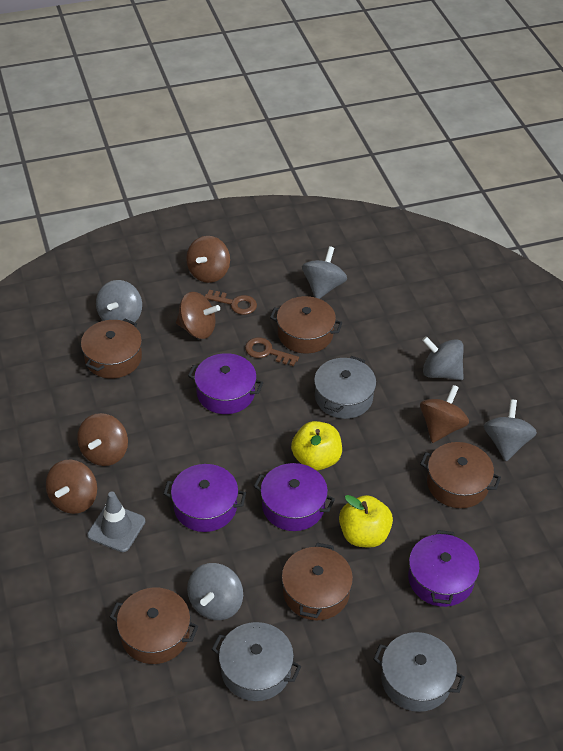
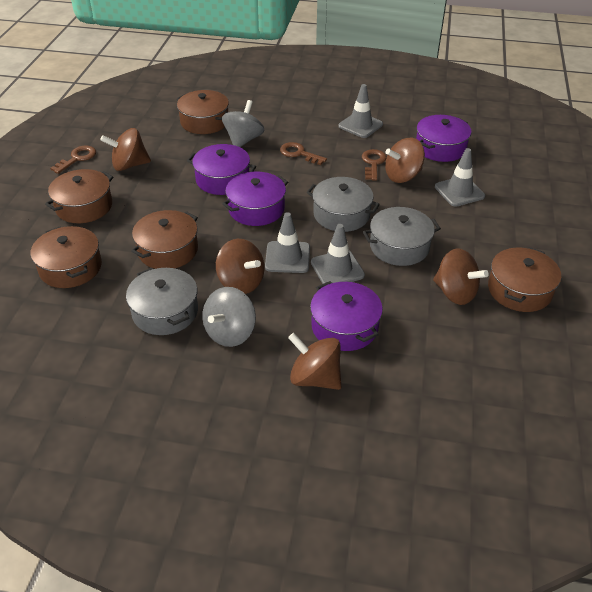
brown key: [205,290,257,315] [245,337,299,366] = 2 -> [50,146,96,174] [280,142,327,165] [362,149,387,181] = 3
grey spinning top: [96,280,142,322] [187,563,243,620] [302,246,347,299] [422,336,464,380] [484,399,537,461] = 5 -> [202,287,256,347] [222,100,264,147] = 2
grey traffic cone: [87,491,145,552] = 1 -> [265,212,310,273] [311,224,365,284] [338,84,383,138] [435,148,485,207] = 4
yellow apple: [291,421,342,471] [339,495,393,548] = 2 -> none = 0

